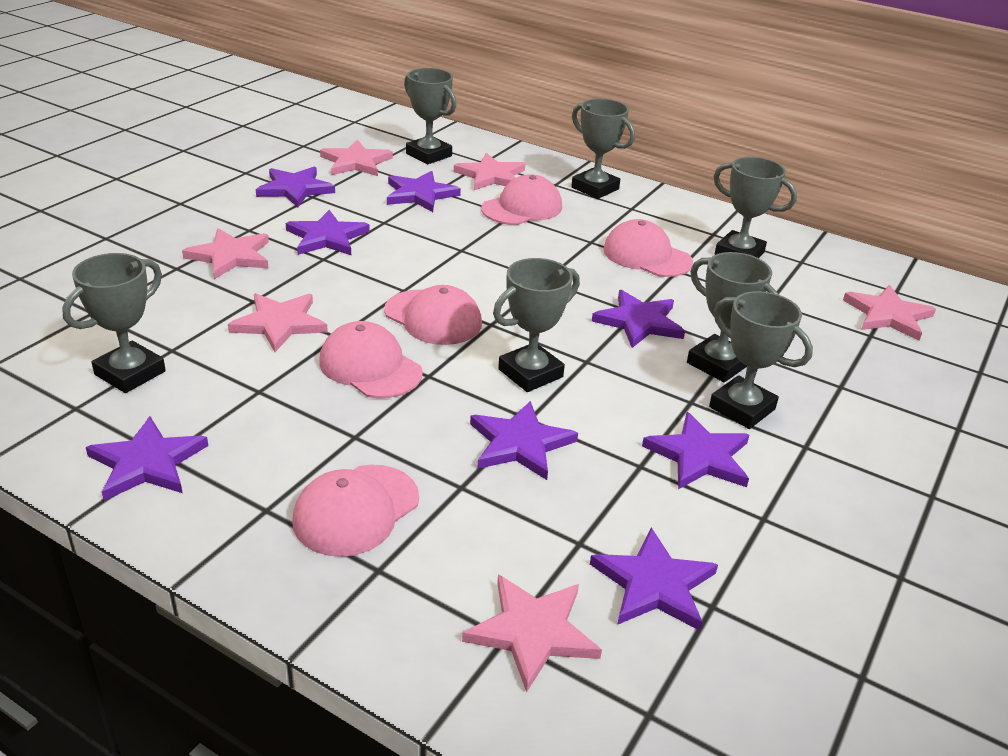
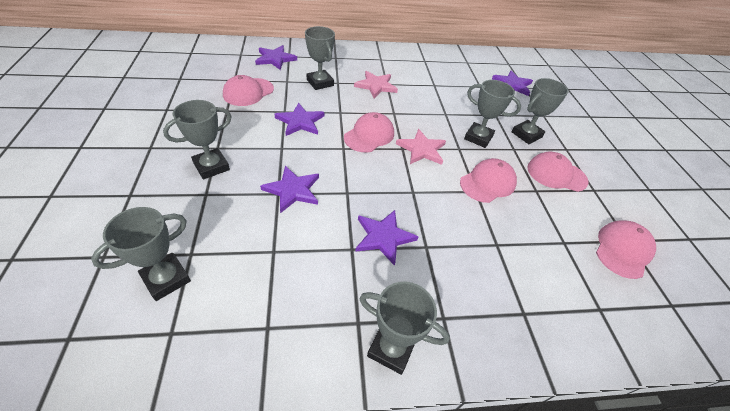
grey trophy: [62,253,166,393] [404,68,457,164] [493,258,580,392] [571,99,635,199] [687,252,779,382] [709,291,813,429] [713,157,797,258] = 7 -> [91,207,191,301] [163,100,232,179] [305,26,335,90] [359,281,450,375] [464,80,521,148] [512,78,568,144] = 6
pink star: [182,228,269,279] [228,293,328,352] [320,140,393,176] [454,153,525,190] [462,575,602,693] [843,285,936,341] = 6 -> [354,71,398,98] [396,129,446,165] = 2
purple star: [86,416,208,501] [256,167,335,207] [286,210,370,255] [387,171,461,212] [470,401,578,480] [590,528,718,631] [592,290,685,348] [642,412,749,489] = 8 -> [255,45,297,70] [260,166,319,213] [275,103,324,136] [355,210,419,266] [492,70,533,96] = 5

